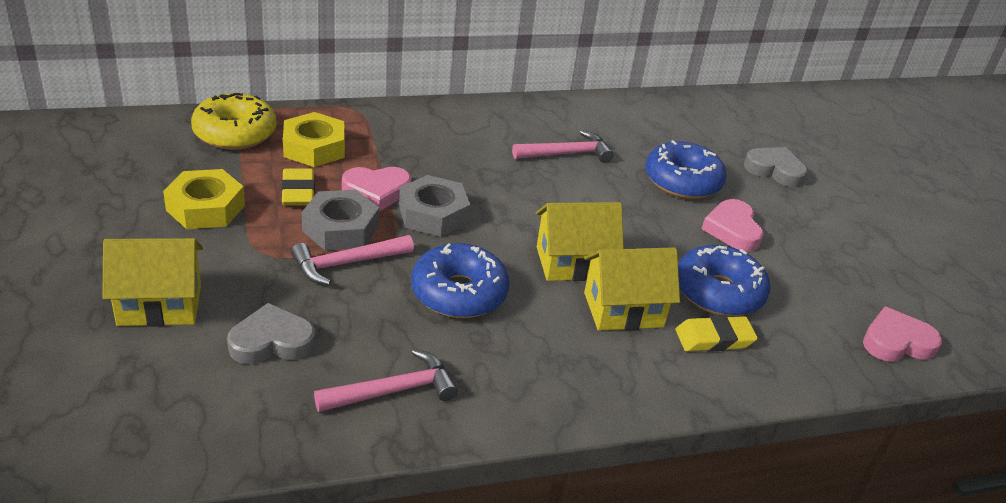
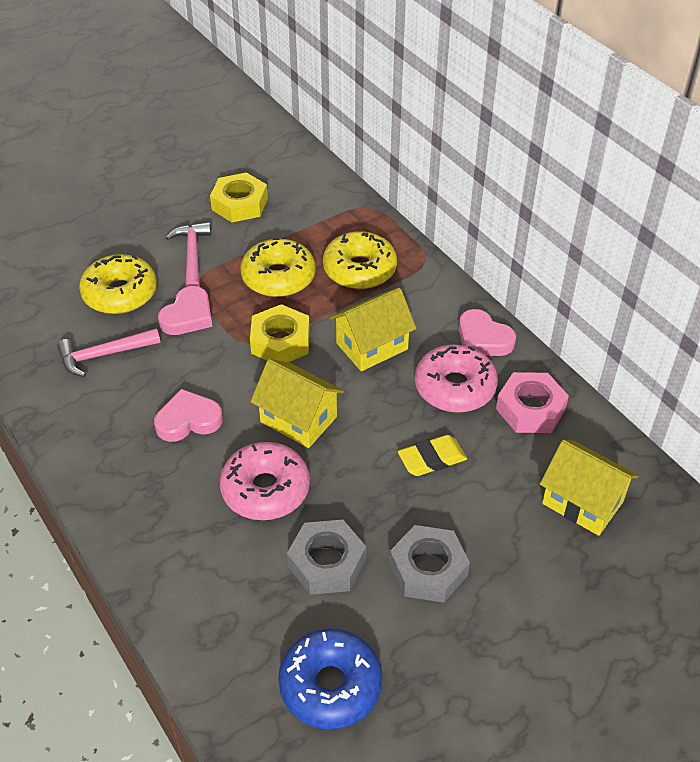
blue donut: [411,243,509,318] [645,140,727,199] [678,245,770,316] = 3 -> [278,628,382,730] = 1
grey heart: [227,303,315,364] [744,147,808,187] = 2 -> none = 0
pink donut: none = 0 -> [220,442,310,520] [415,344,498,413] = 2
pink hammer: [291,235,414,285] [314,349,458,412] [512,130,613,163] = 3 -> [57,328,161,377] [166,222,211,287] = 2
pink nut: none = 0 -> [496,372,569,433] = 1
yellow donut: [191,93,277,150] = 1 -> [79,254,157,314] [241,238,316,297] [323,231,397,289] = 3
yellow eraser: [281,169,315,206] [676,315,758,352] = 2 -> [398,435,467,476] = 1

